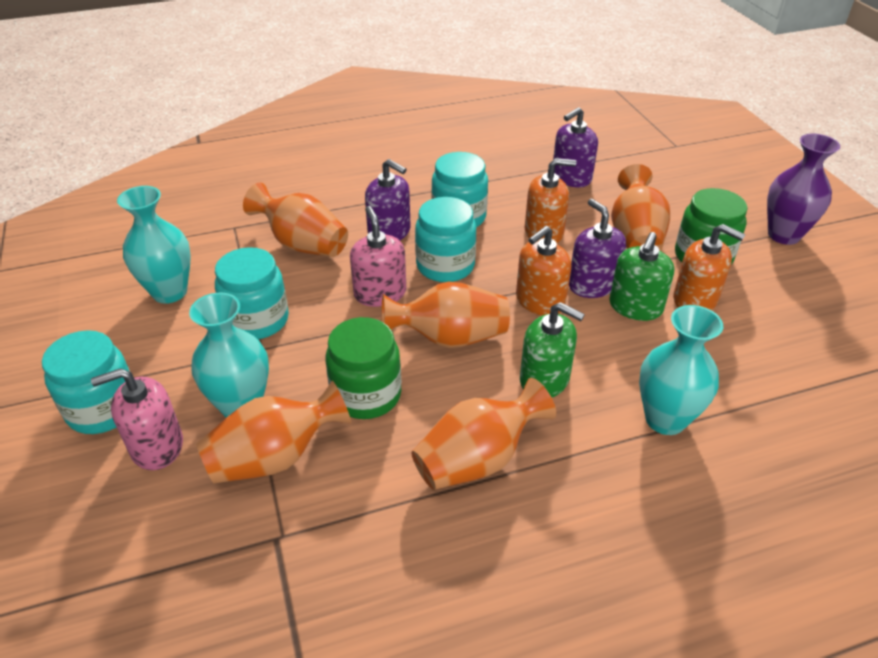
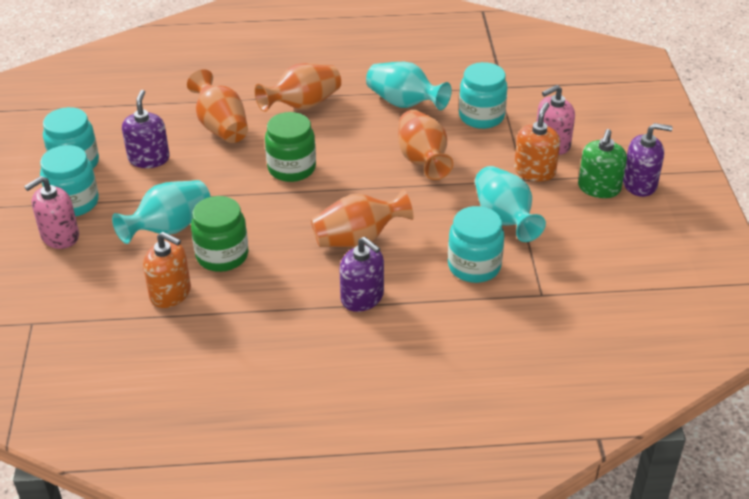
green soap dispenser: [520,302,585,397] [609,232,674,321] = 2 -> [578,129,627,198] = 1
orange soap dispenser: [516,226,571,315] [525,158,576,243] [673,224,746,310] = 3 -> [143,232,191,308] [514,102,560,181] = 2
orange vase: [196,381,351,484] [243,182,348,257] [381,281,510,348] [412,378,556,490] [611,164,670,251] = 5 -> [187,69,248,143] [255,63,341,112] [311,189,414,247] [398,110,453,180] = 4
purple vase: [767,134,840,245] = 1 -> none = 0

